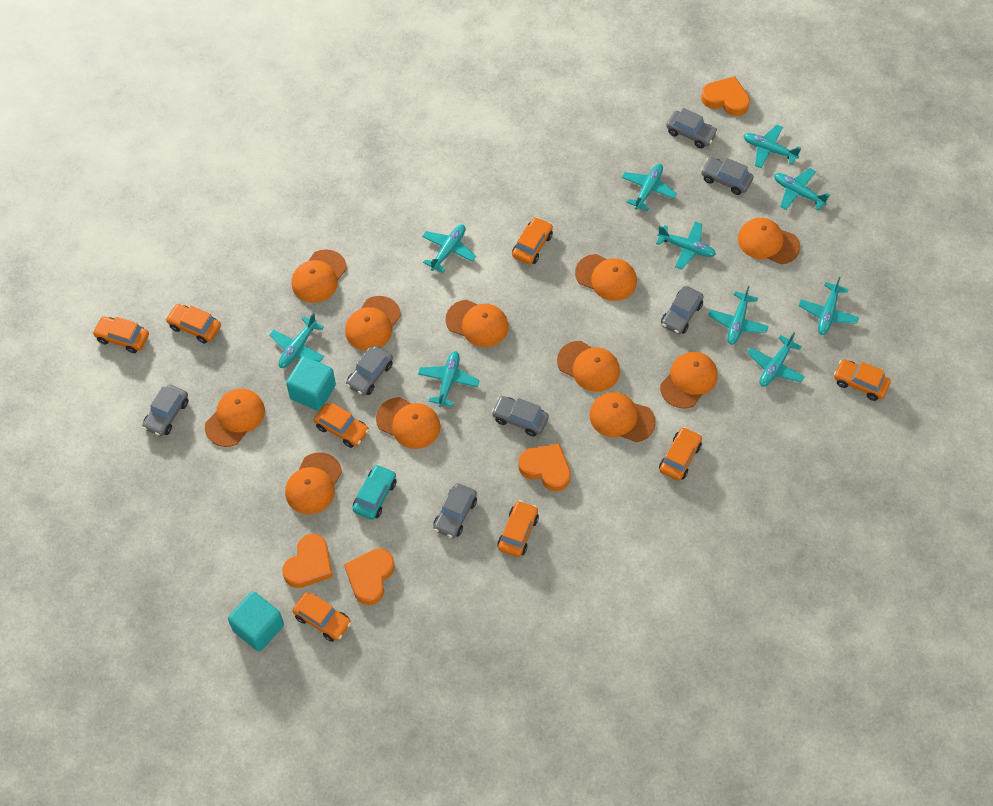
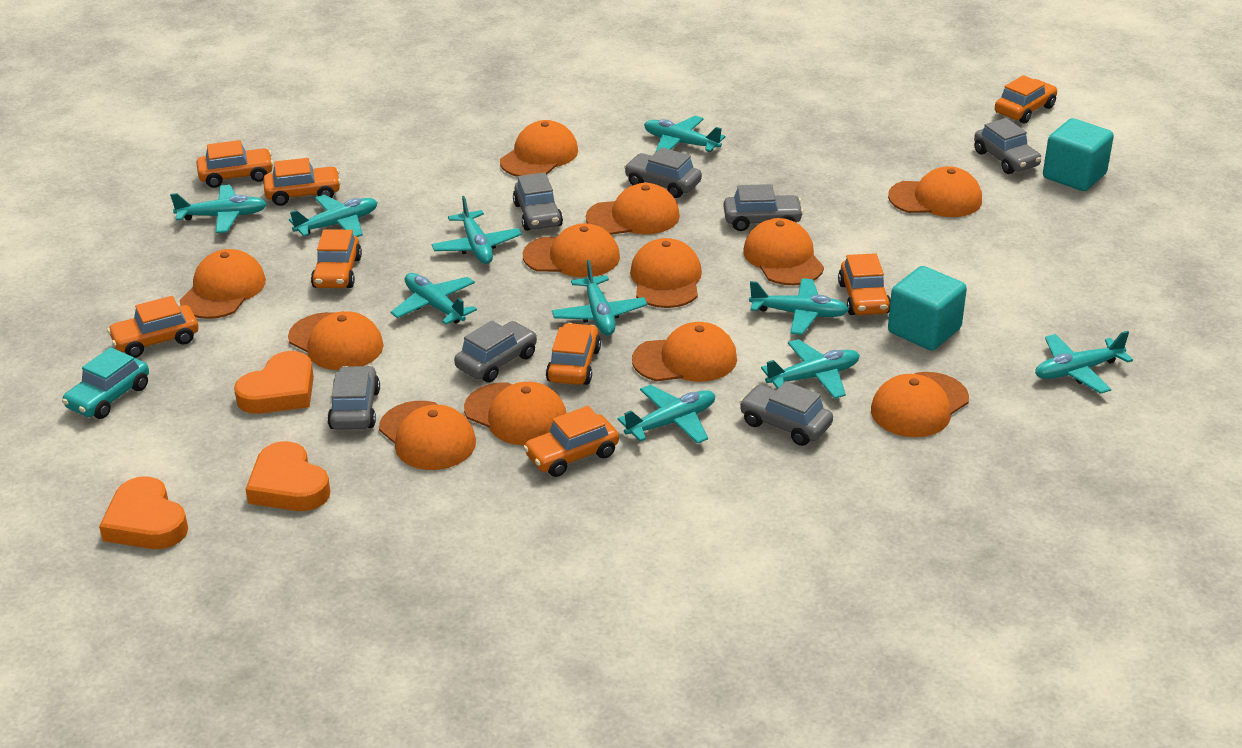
orange cap: [205,388,265,447] [285,453,342,514] [292,249,347,303] [345,296,401,351] [376,397,441,449] [446,300,509,347] [557,341,620,392] [575,254,637,301] [589,392,656,442] [660,352,718,408] [738,218,800,264] = 11 -> [180,249,266,319] [288,311,384,370] [379,401,476,470] [464,382,567,445] [500,120,578,177] [523,223,620,277] [586,183,680,235] [630,238,702,308] [632,322,737,382] [744,218,824,285] [871,372,969,437] [888,166,982,217] = 12
orange heart: [282,534,333,588] [344,549,395,605] [518,443,571,491] [701,76,750,116] = 4 -> [99,476,188,549] [234,351,314,414] [245,441,330,511] = 3

